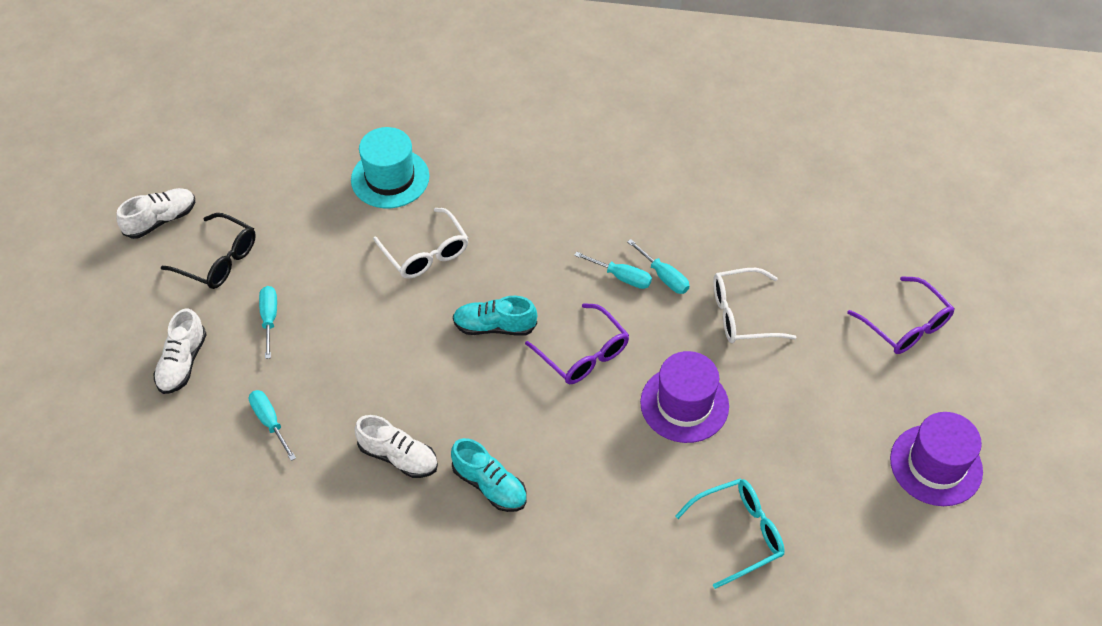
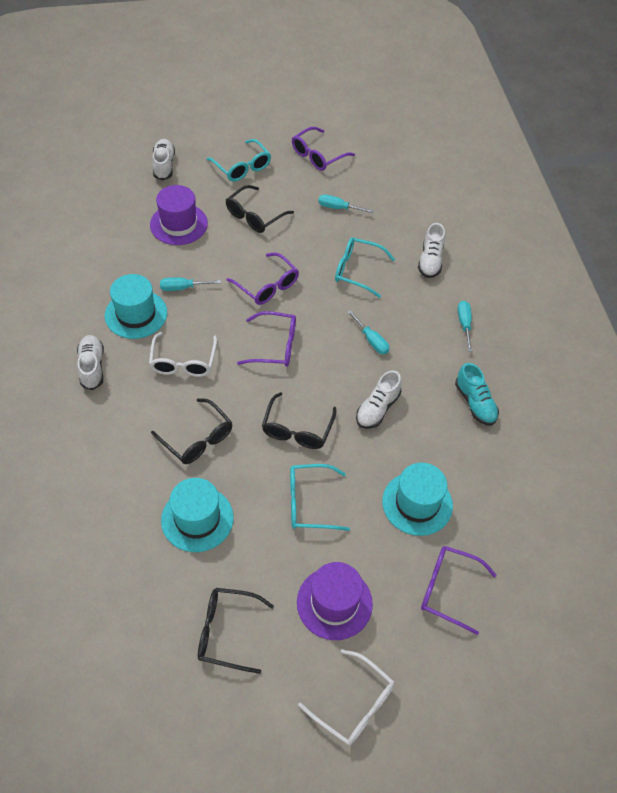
black glasses: [161,213,256,289] = 1 -> [151,398,233,464] [198,588,274,674] [226,185,294,233] [262,392,336,449] = 4
purple glasses: [525,303,629,384] [847,276,955,354] = 2 -> [227,252,299,305] [237,311,296,367] [292,127,355,171] [421,546,496,635] = 4
turquoise glasses: [675,479,785,589] = 1 -> [206,139,271,182] [290,464,350,531] [335,237,395,298] = 3
turquoise hat: [351,127,429,208] = 1 -> [105,274,167,339] [161,478,234,552] [382,463,453,536] = 3
turquoise shoe: [451,438,527,512] [453,296,537,336] = 2 -> [455,363,499,426] = 1
white shoe: [116,188,195,239] [153,308,207,394] [354,415,438,478] = 3 -> [77,335,104,390] [152,139,175,180] [356,370,402,429] [418,223,445,278] = 4

